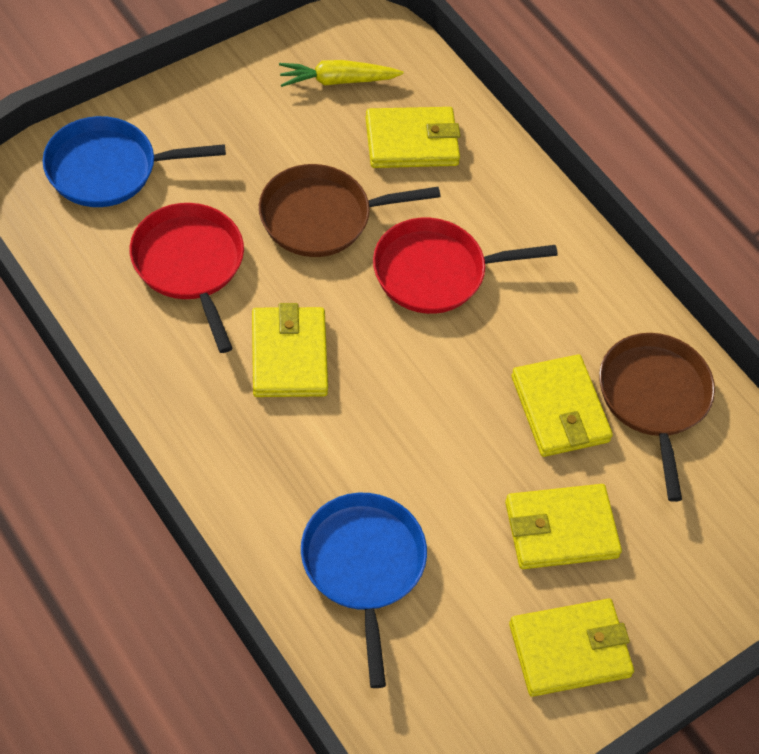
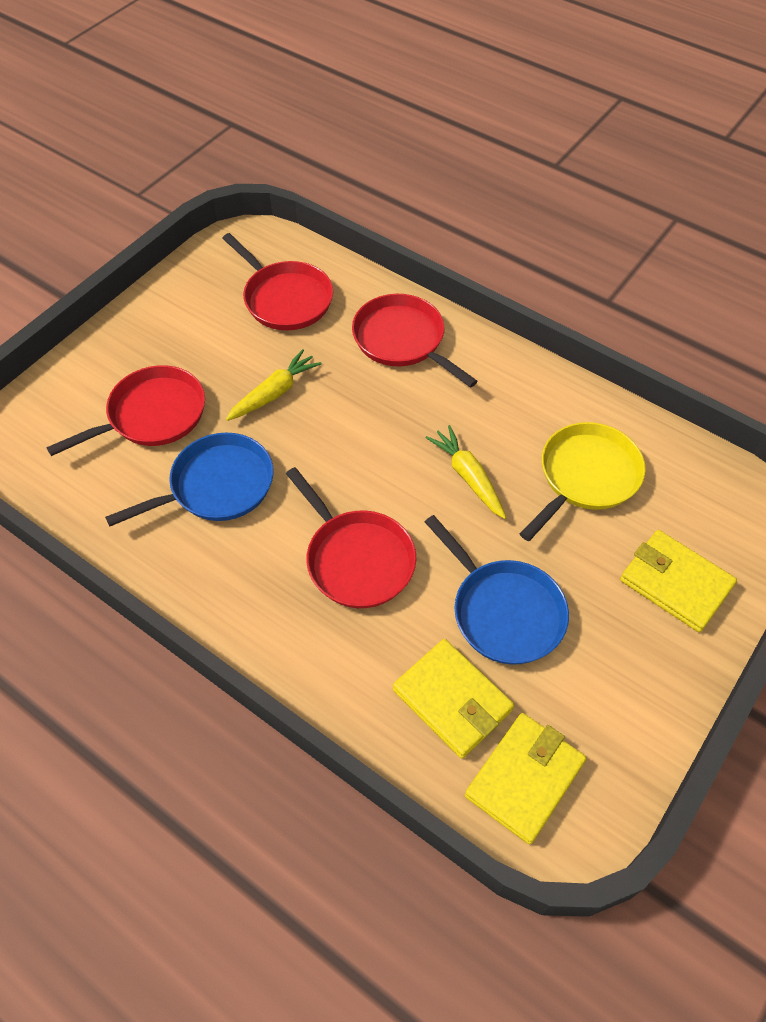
brown pan: [259,164,441,257] [599,333,715,502] = 2 -> none = 0
red pan: [130,203,244,353] [373,218,558,314] = 2 -> [46,365,205,456] [222,233,333,330] [286,467,416,608] [352,294,478,388] = 4
yellow carrot: [279,60,404,87] = 1 -> [226,349,322,421] [425,425,506,519] = 2
yellow pan: none = 0 -> [520,422,646,541] = 1
yellow wallet: [252,303,328,397] [365,107,460,168] [505,484,622,569] [509,599,634,697] [511,354,613,457] = 5 -> [393,639,514,759] [465,713,587,844] [620,530,737,632] = 3

